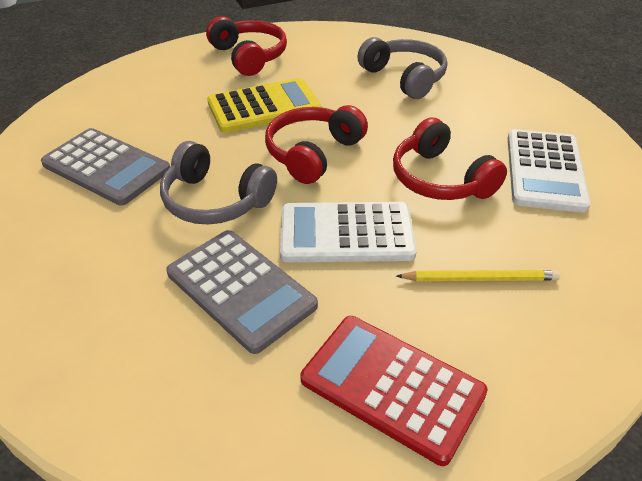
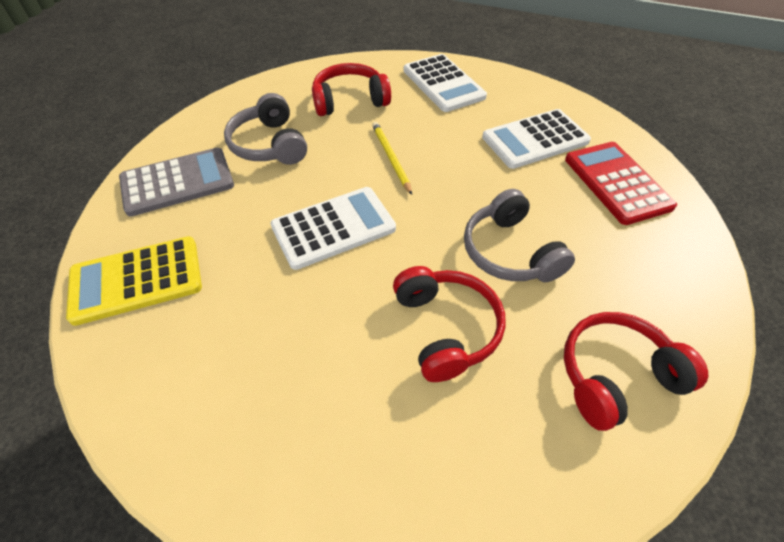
grey calculator: [41,128,170,205] [166,230,318,354] = 2 -> [119,148,234,217] = 1
white calculator: [280,202,417,262] [508,129,590,213] = 2 -> [270,187,396,270] [403,54,487,112] [482,109,591,169] = 3

